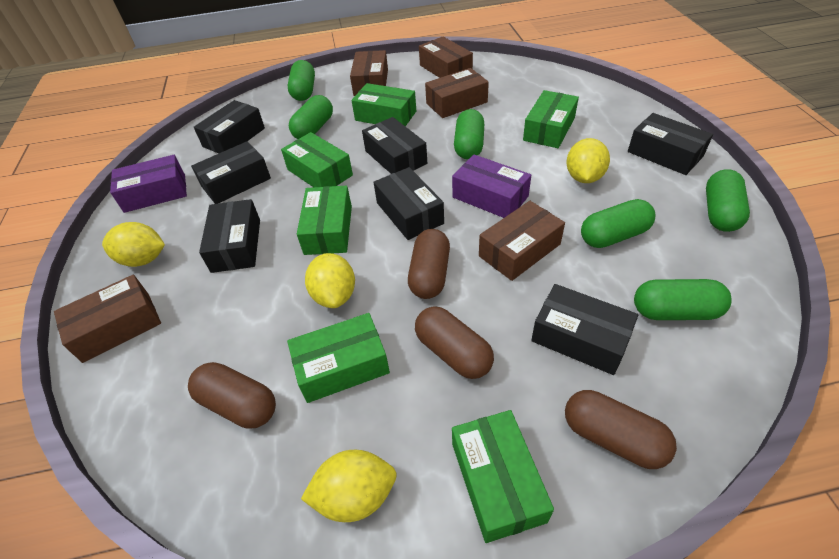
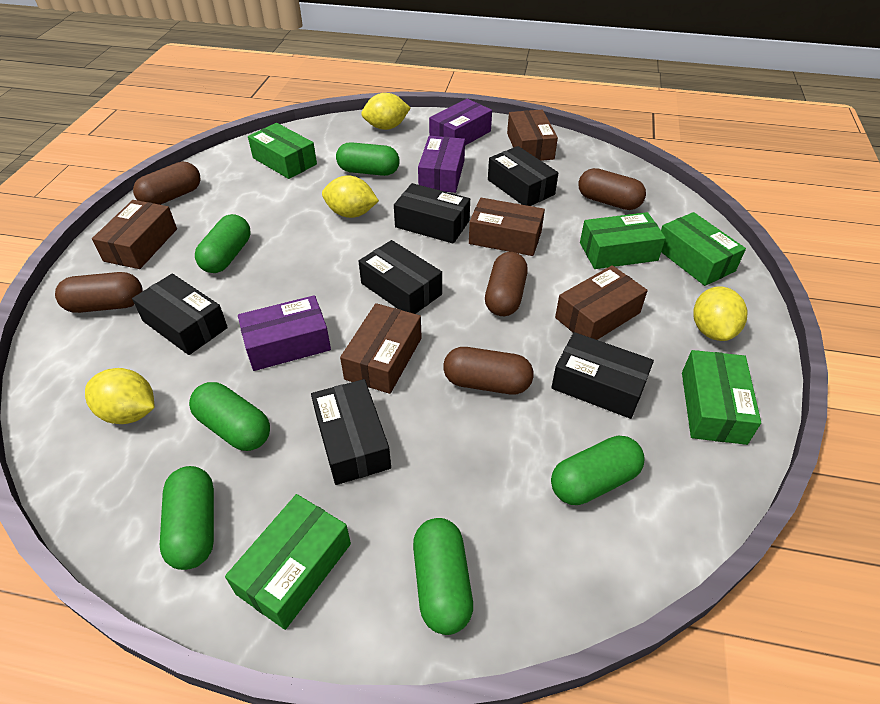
black box: [191,141,271,204] [194,100,265,153] [199,199,260,273] [362,117,427,174] [373,167,444,240] [531,284,638,375] [628,113,713,175] = 7 -> [132,273,228,355] [311,379,391,485] [359,240,442,314] [394,183,470,244] [488,146,559,206] [551,332,654,419] = 6
brown capsule: [188,362,276,429] [408,229,450,299] [415,306,494,379] [565,390,677,469] = 4 -> [55,272,143,313] [133,162,201,205] [443,347,533,394] [485,252,528,316] [578,168,646,210] = 5
green box: [281,132,353,187] [287,313,390,403] [297,186,352,255] [351,83,416,126] [452,410,554,543] [523,90,579,148] = 6 -> [225,494,351,630] [248,123,317,179] [580,212,666,269] [661,212,746,286] [682,350,761,445] = 5
purple box: [110,155,187,213] [452,155,531,218] = 2 -> [238,295,331,371] [418,136,465,193] [429,99,492,145] = 3

